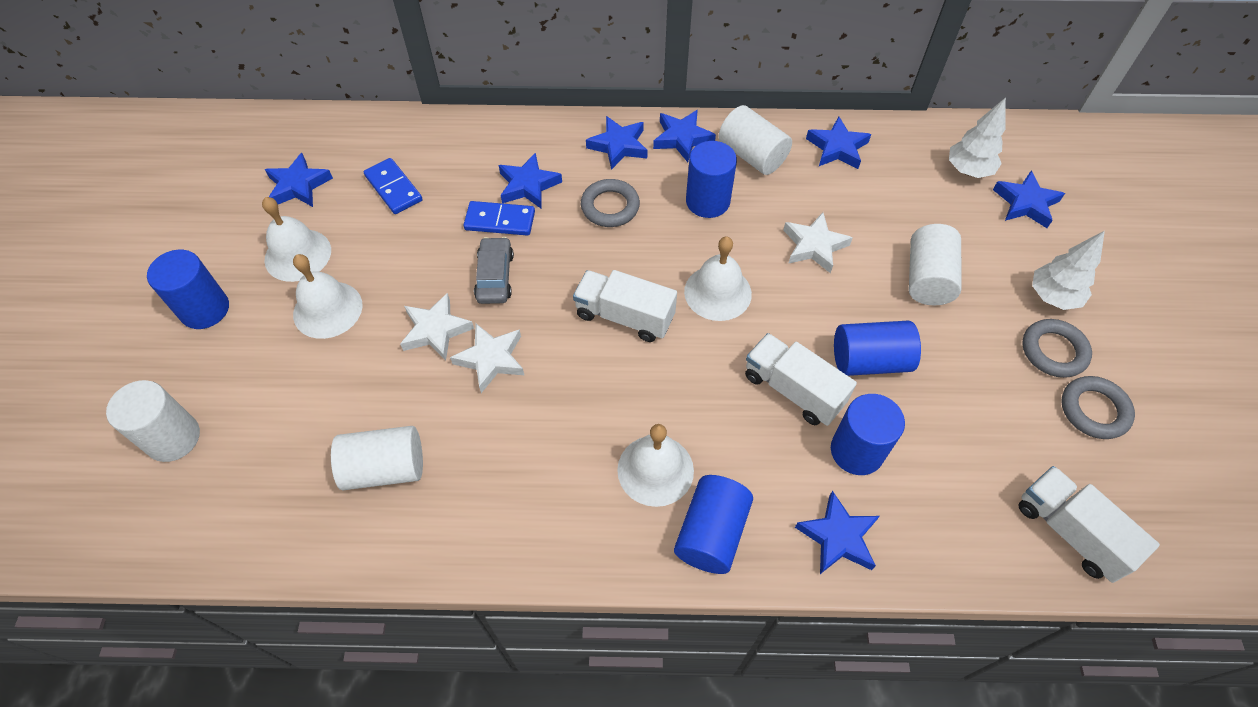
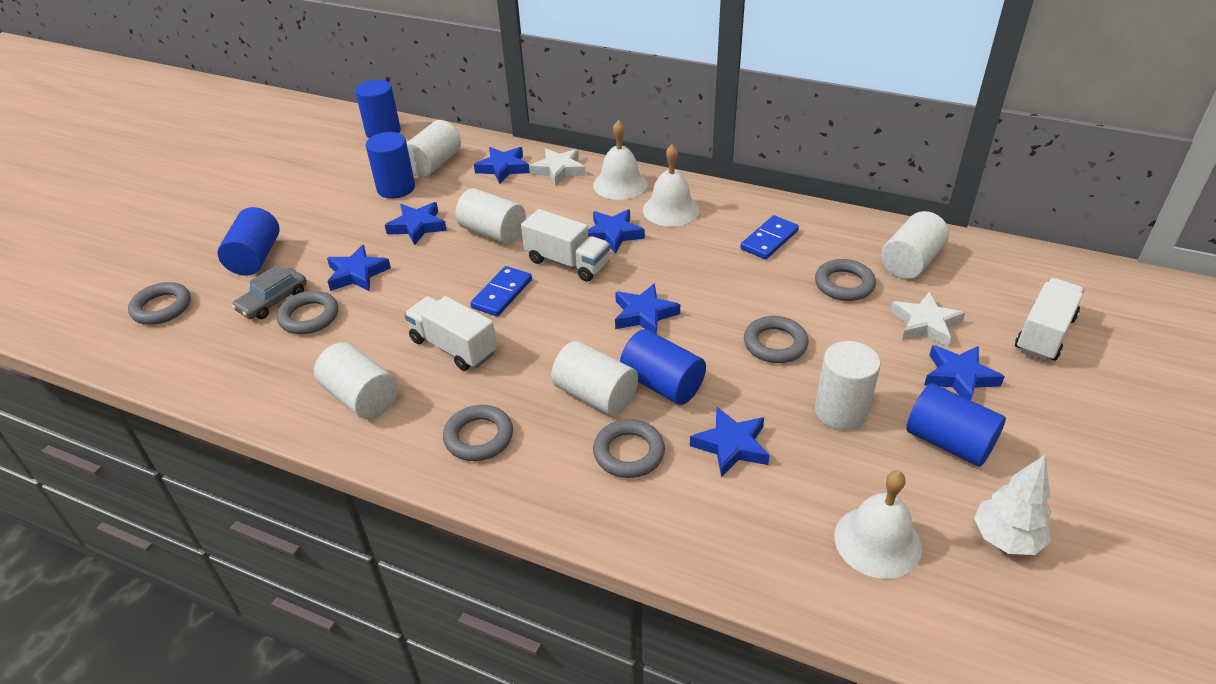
grey ring: [581,179,640,227] [1022,319,1092,378] [1061,376,1135,439] = 3 -> [128,282,191,325] [277,291,338,334] [443,405,513,461] [593,419,665,478] [744,316,809,363] [815,259,876,301] = 6
white bell: [262,197,331,282] [293,254,362,339] [617,424,694,507] [684,236,752,321] = 4 -> [593,120,647,200] [643,144,699,227] [834,471,922,579] = 3
white cylinder: [106,380,200,462] [331,426,423,490] [719,105,792,175] [909,224,961,305] = 4 -> [314,342,398,419] [407,120,461,177] [455,188,526,244] [551,341,638,416] [815,341,881,430] [881,211,949,279] = 6
white star: [400,293,474,361] [450,324,524,393] [783,212,853,273] = 3 -> [530,149,586,186] [890,292,965,347] = 2
white tree: [949,97,1006,178] [1032,231,1105,310] = 2 -> [974,454,1051,555] = 1

